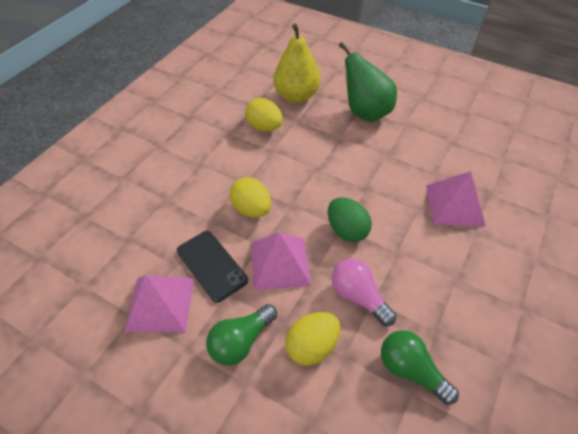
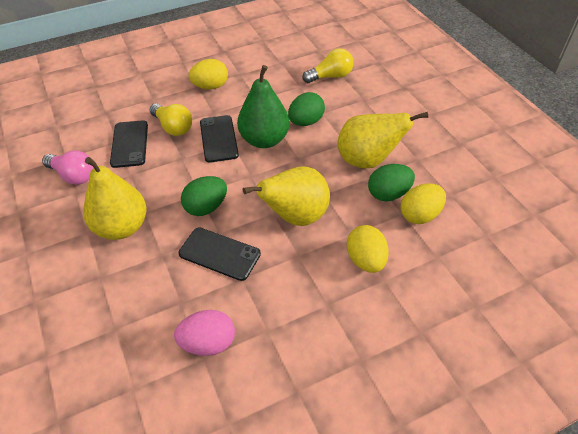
black phone: [177,231,248,303] = 1 -> [110,120,148,168] [178,227,261,281] [200,115,239,163] = 3
green egg: [328,198,372,242] = 1 -> [181,176,227,216] [288,92,325,126] [368,164,415,201] = 3
green light bulb: [206,304,277,366] [381,330,459,405] = 2 -> none = 0
pink egg: none = 0 -> [174,310,235,356] = 1
pink pyramid: [125,275,194,332] [251,232,311,291] [426,171,486,226] = 3 -> none = 0
yellow light bulb: none = 0 -> [150,104,192,136] [302,48,353,83] = 2
yellow pear: [274,24,321,103] = 1 -> [83,157,146,240] [243,166,330,226] [337,112,428,168] = 3

